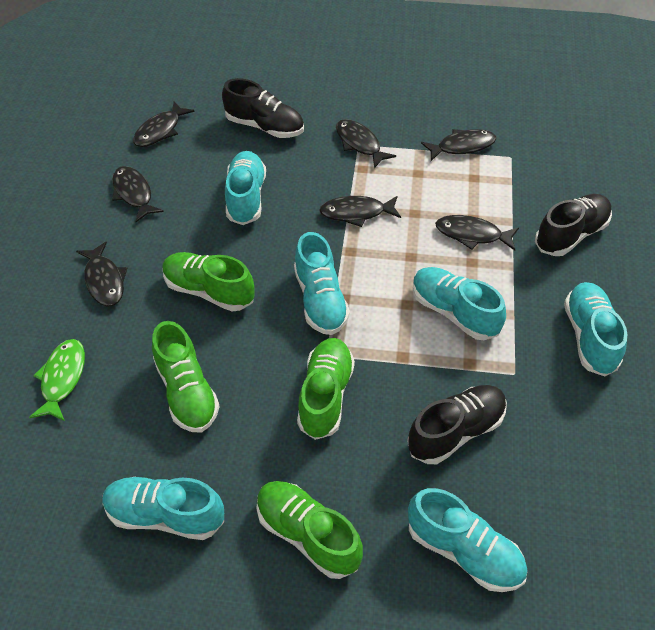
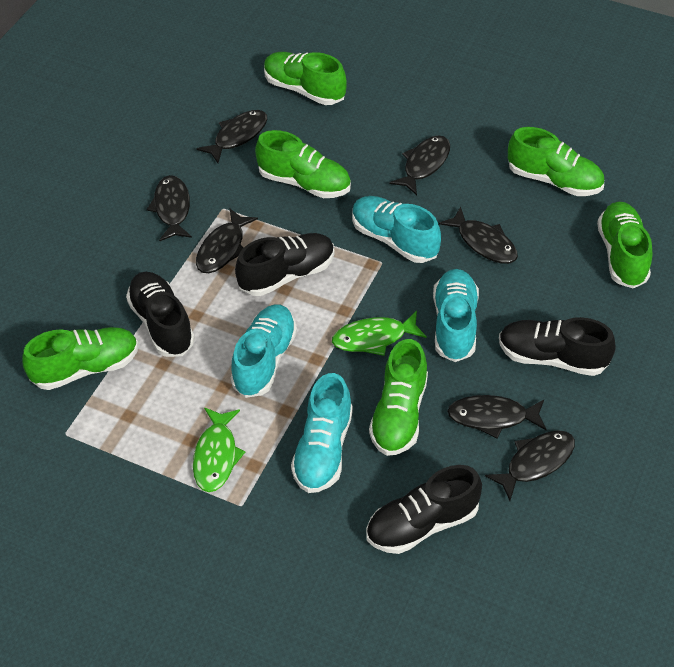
black shoe: [222,78,304,138] [407,385,507,464] [535,194,612,256] = 3 -> [126,272,195,357] [235,233,335,296] [366,465,482,554] [499,317,616,376] = 4
green fish: [29,339,85,421] = 1 -> [193,408,245,492] [332,311,427,356] = 2
green shoe: [152,321,220,432] [162,252,255,312] [256,481,363,579] [297,338,355,440] = 4 -> [22,327,139,390] [255,130,351,198] [264,52,347,105] [369,339,428,456] [508,127,604,196] [597,202,652,288] = 6
turquoise shoe: [102,477,224,540] [225,151,266,225] [294,232,350,335] [408,488,528,592] [413,267,506,340] [564,282,627,376] = 6 -> [231,304,297,398] [291,373,353,493] [352,196,441,263] [433,269,479,362] = 4

